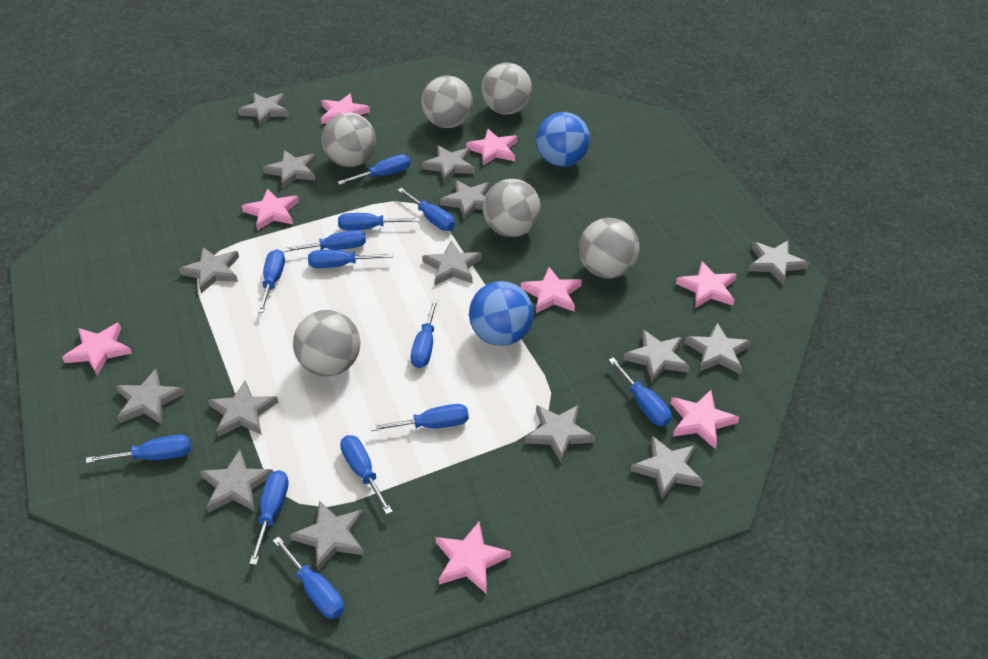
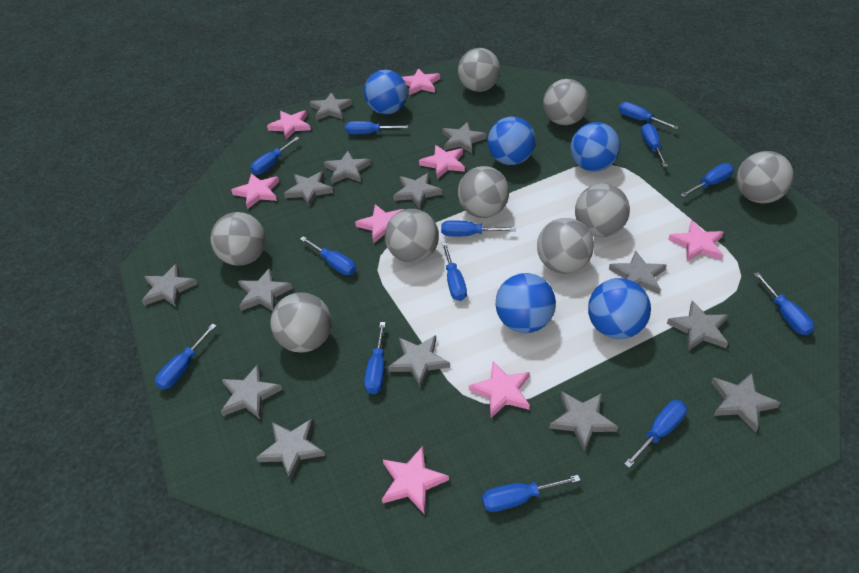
blue ball: [469,281,534,346] [536,112,590,167] = 2 -> [364,70,407,115] [488,117,536,165] [496,273,556,333] [570,122,620,172] [588,278,651,339] = 5
grey ball: [293,310,360,376] [322,113,376,167] [421,75,473,128] [481,63,532,114] [483,179,541,237] [579,218,640,279] = 6 -> [210,212,266,266] [270,292,332,353] [385,209,439,263] [458,48,500,92] [458,166,509,218] [537,218,594,274] [543,79,589,125] [575,183,630,237] [737,151,794,203] = 9
grey star: [116,369,185,424] [179,247,239,293] [200,450,273,513] [208,380,278,437] [238,93,289,127] [263,150,316,188] [290,501,364,571] [421,145,475,183] [422,241,482,285] [440,180,489,220] [525,405,595,463] [623,330,690,383] [630,436,704,500] [685,323,751,375] [748,241,809,285] = 15 -> [142,264,197,307] [221,364,283,420] [238,268,293,311] [256,419,325,481] [284,171,333,207] [310,92,352,121] [324,151,371,184] [388,335,450,388] [393,173,442,209] [442,122,486,153] [550,391,618,451] [609,251,667,294] [667,301,728,351] [711,373,780,432] = 14

